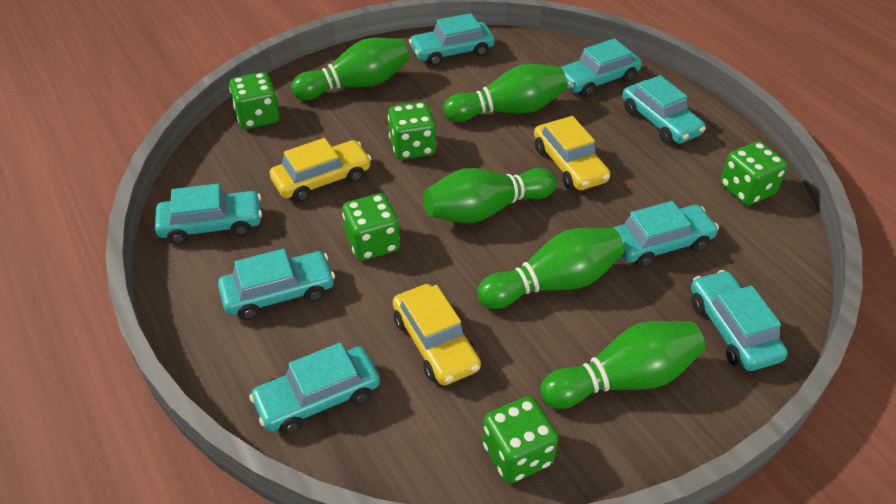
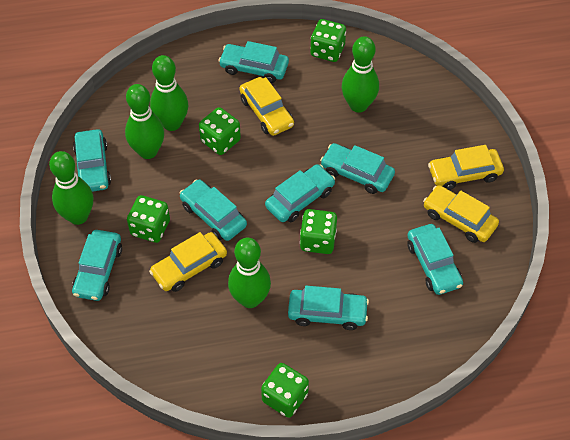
yellow car: [270,138,371,202] [393,284,481,386] [534,116,610,190] = 3 -> [149,232,227,292] [239,77,294,136] [423,185,499,243] [428,145,504,190] = 4

